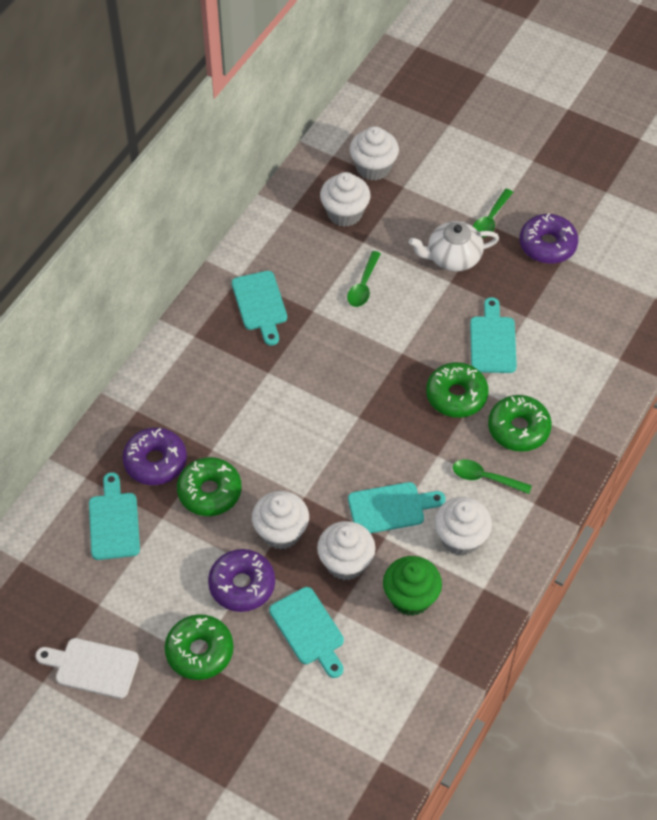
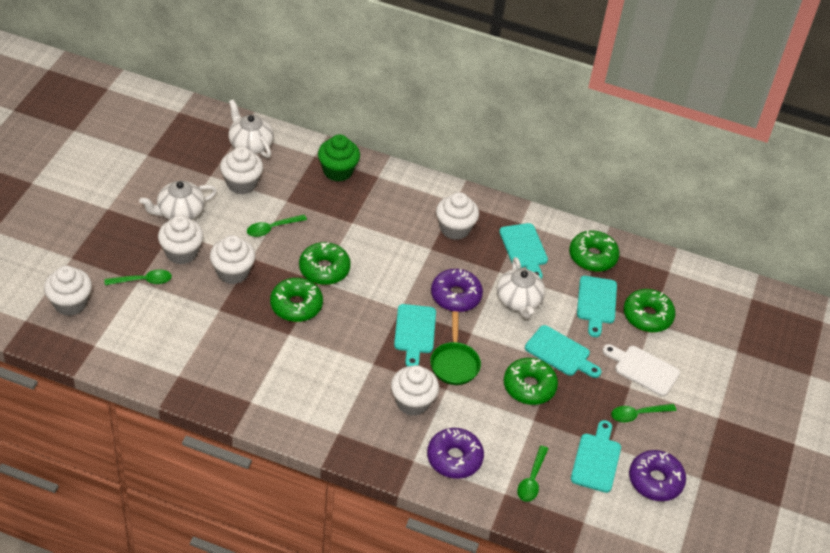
green donut: [165,614,234,680] [177,457,242,516] [426,362,489,418] [488,395,552,452] = 4 -> [270,278,323,322] [299,242,351,285] [504,358,558,405] [569,230,620,272] [624,289,676,332] = 5
green pan: none = 0 -> [430,311,481,385] = 1
green spoon: [347,251,381,307] [453,459,532,494] [473,189,513,238] = 3 -> [105,269,172,285] [247,215,307,237] [517,446,548,502] [611,404,676,422] = 4
white cupcake: [252,491,309,550] [317,521,375,580] [320,172,370,227] [349,126,399,181] [434,497,492,556] = 5 -> [44,266,92,316] [158,215,204,265] [210,235,256,284] [220,147,263,194] [391,365,439,416] [436,192,479,240] = 6
white teapot: [409,221,499,272] = 1 -> [139,181,217,220] [228,99,274,158] [497,257,545,319] = 3

